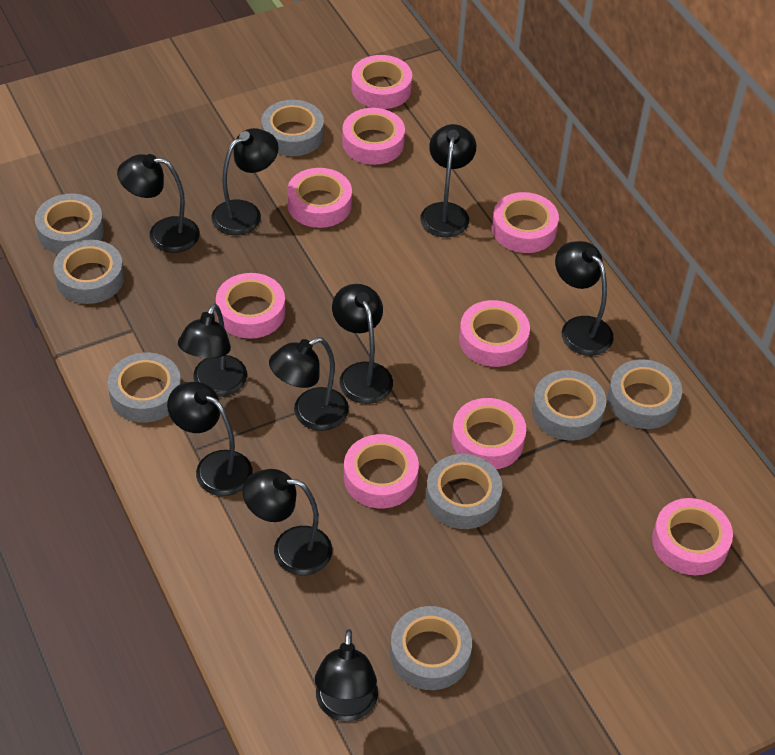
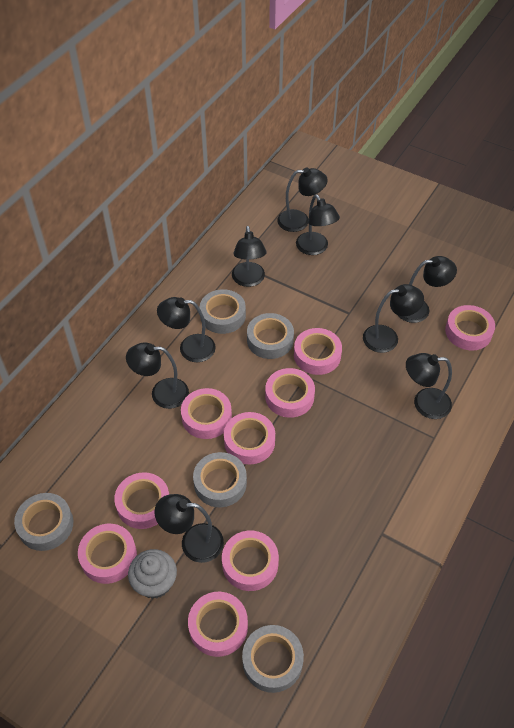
black lamp: [117,154,200,253] [167,382,253,496] [178,304,247,397] [211,128,278,235] [243,469,332,575] [269,337,349,431] [315,629,378,721] [332,284,393,404] [420,124,476,237] [555,241,614,356] = 10 -> [126,342,189,409] [155,494,224,563] [157,297,216,362] [232,226,267,287] [277,167,328,232] [296,194,340,255] [363,284,424,353] [398,256,457,323] [406,353,452,419] = 9
grey cupcake: none = 0 -> [128,549,177,599] = 1
grey tape: [35,194,104,254] [54,240,124,304] [108,353,181,423] [261,100,324,156] [390,606,472,690] [426,454,502,529] [532,370,606,440] [608,359,682,429] = 8 -> [14,493,73,551] [193,452,247,507] [200,289,246,334] [242,625,304,693] [247,313,294,359] = 5

